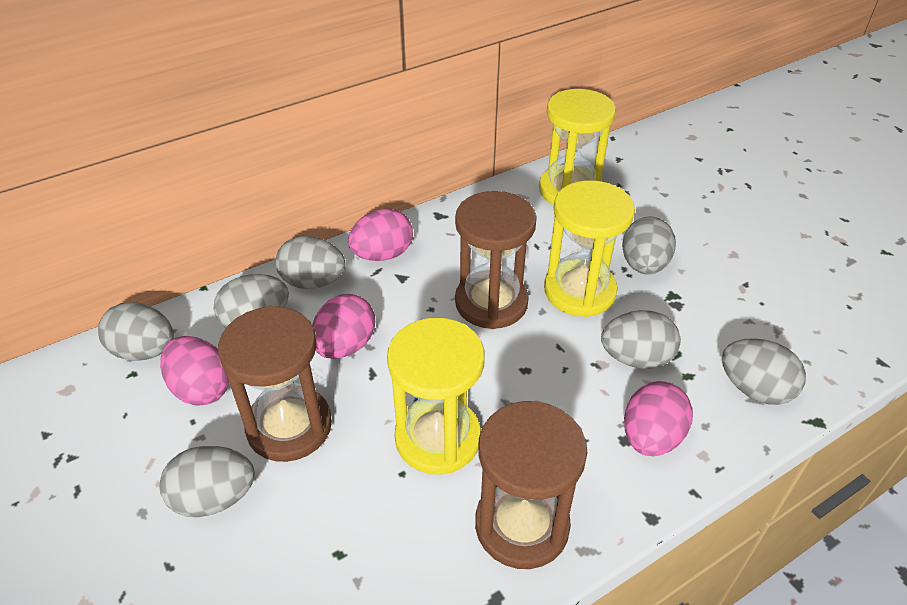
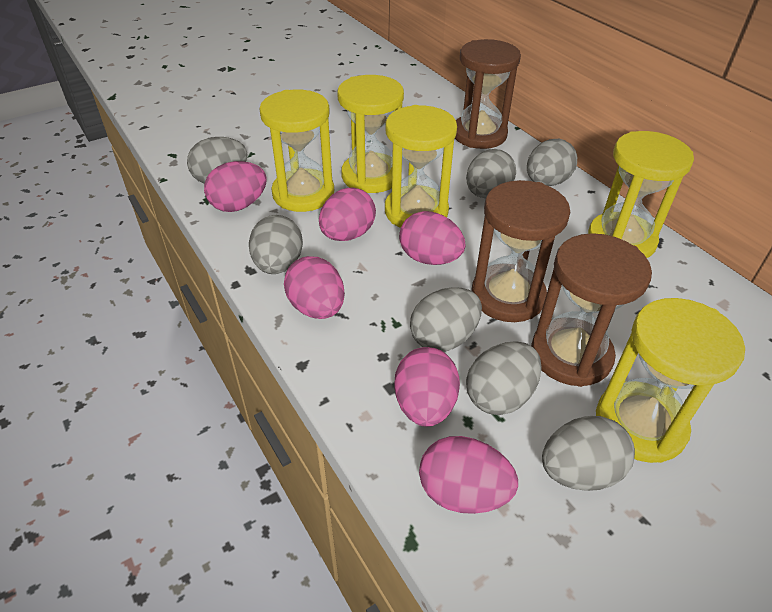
pink egg: [160,336,229,406] [312,294,375,359] [348,208,413,261] [624,381,693,456] = 4 -> [204,161,267,212] [284,256,345,319] [319,187,376,241] [394,347,460,427] [399,211,465,265] [419,436,518,514] = 6
yellow hourglass: [387,318,485,475] [539,89,616,205] [544,180,635,317] = 3 -> [259,89,334,212] [337,75,404,193] [385,105,457,228] [588,131,694,258] [596,298,745,463] = 5

